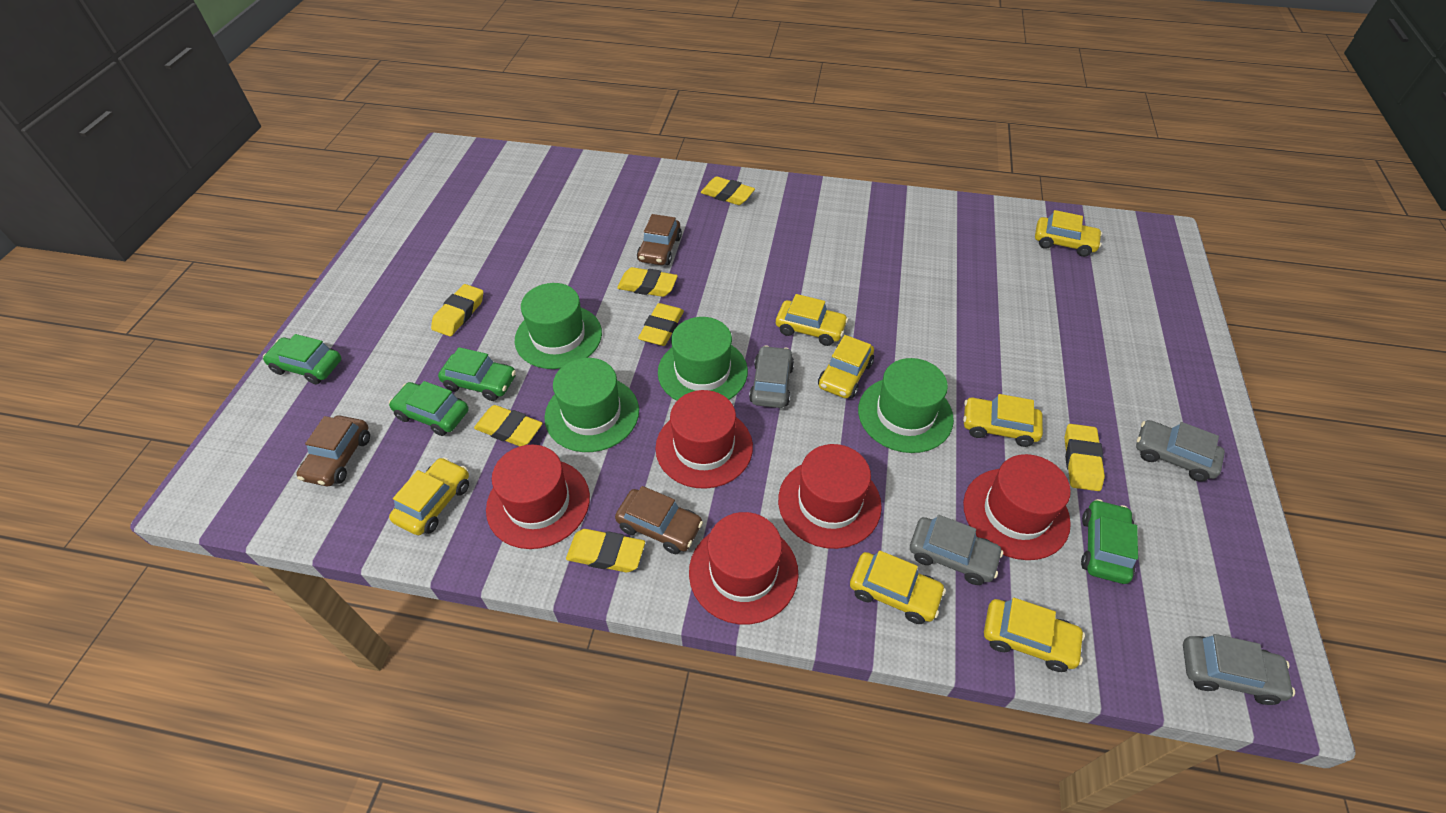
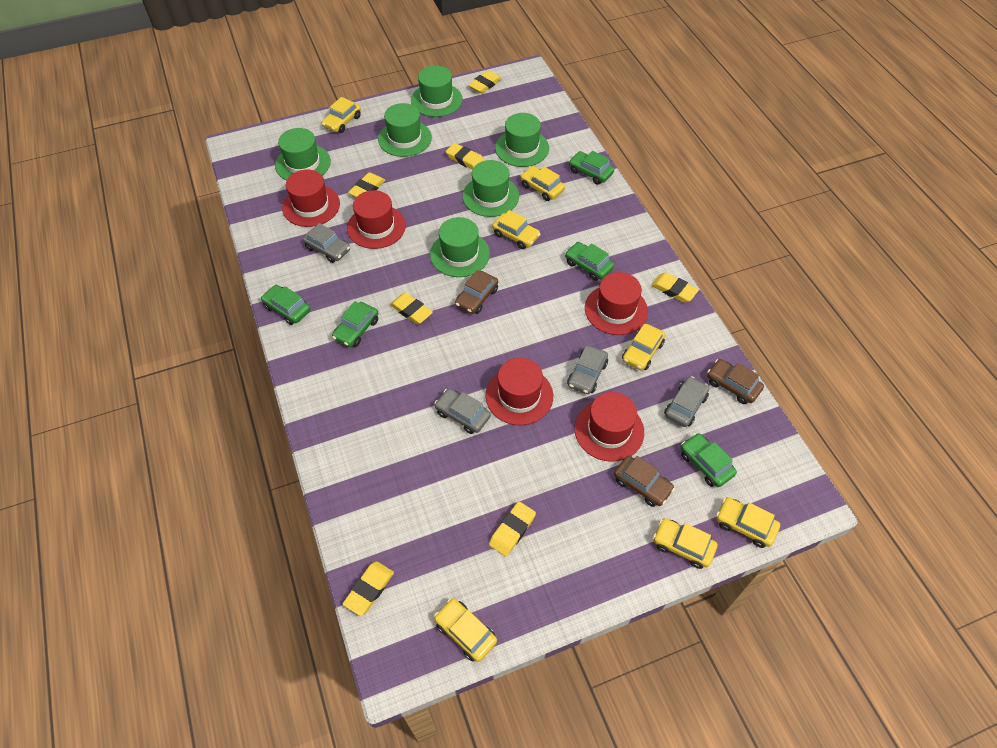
green car: [263,334,342,385] [389,381,469,436] [438,347,516,401] [1081,499,1138,584] = 4 -> [261,285,311,325] [332,301,378,347] [565,242,614,281] [569,151,614,185] [681,433,737,487] = 5
green hat: [515,283,602,369] [545,358,639,452] [658,317,748,401] [858,358,954,453] = 4 -> [275,128,331,181] [378,103,432,157] [411,65,463,117] [430,217,490,277] [462,160,519,217] [495,113,549,167] = 6

